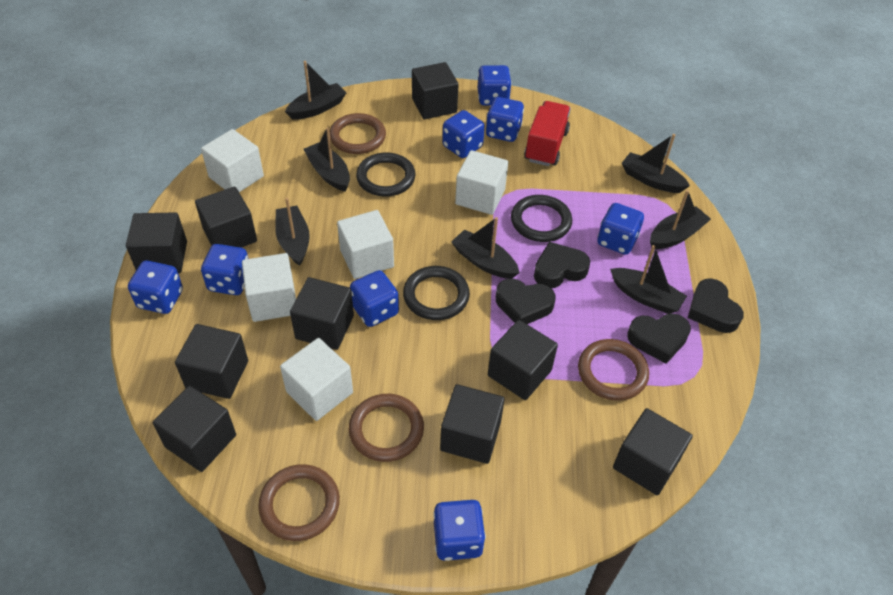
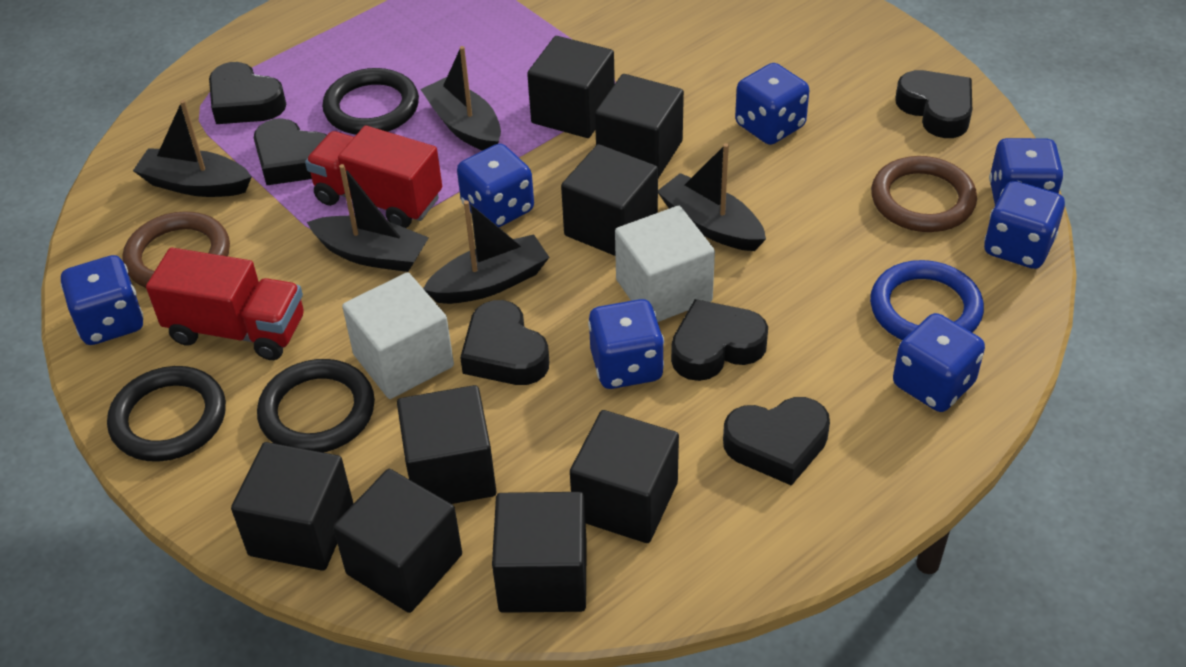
black boat: [275,198,310,266] [285,61,347,120] [303,127,350,192] [451,217,520,279] [610,245,687,314] [621,134,690,193] [650,190,711,249] = 7 -> [133,100,252,197] [307,164,429,272] [420,46,501,151] [423,200,549,304] [658,143,766,251] = 5
black cube: [126,212,187,273] [153,386,236,472] [175,324,248,399] [195,187,257,247] [290,277,354,350] [412,62,459,119] [440,384,505,464] [488,320,558,400] [613,408,693,495] = 9 -> [231,442,354,571] [333,469,462,613] [397,385,497,504] [492,492,587,613] [527,36,615,138] [561,144,658,256] [570,410,679,543] [595,74,684,178] = 8
black heart: [496,279,556,324] [534,242,590,288] [627,313,691,364] [688,278,744,333] = 4 -> [209,62,286,124] [254,118,327,185] [460,300,549,385] [671,299,768,381] [723,397,830,486] [895,70,972,138] = 6
blue dice: [128,261,183,314] [201,244,248,295] [350,270,399,327] [433,500,486,561] [442,110,485,158] [477,65,512,106] [486,97,524,142] [597,203,644,255] = 8 -> [61,255,143,345] [457,144,534,227] [588,299,664,389] [735,63,809,145] [893,313,985,412] [984,181,1065,269] [989,138,1064,205] = 7
blue ring: none = 0 -> [870,260,984,340] = 1
brown ring: [258,464,340,541] [330,113,386,154] [349,394,424,462] [578,339,649,401] = 4 -> [123,211,230,288] [871,156,977,232] = 2
red truck: [524,101,571,166] = 1 -> [146,248,304,360] [305,126,442,228] = 2
white cube: [201,129,264,192] [242,253,296,322] [280,338,353,421] [337,210,394,279] [455,150,508,215] = 5 -> [342,272,454,399] [615,206,715,322] = 2

